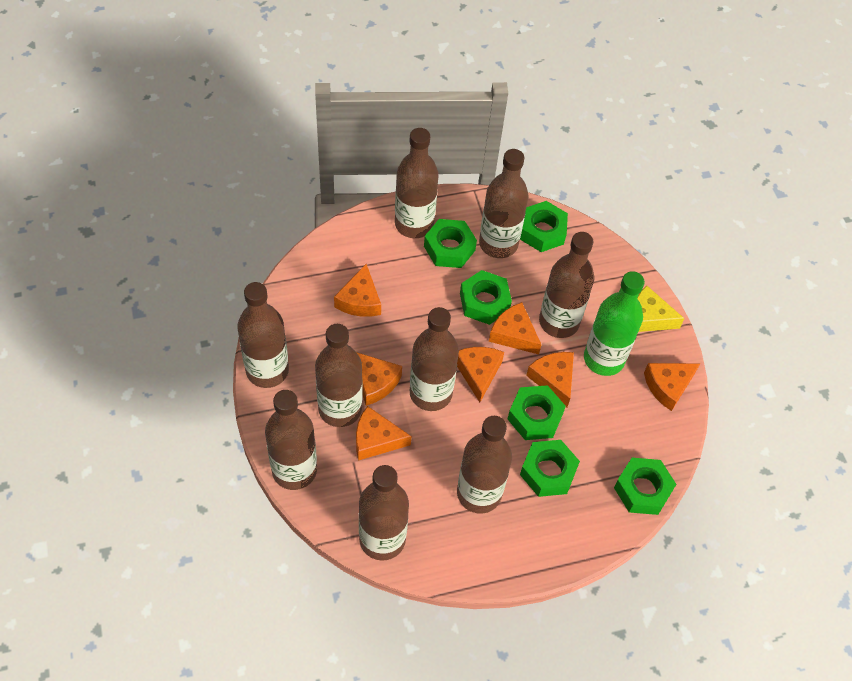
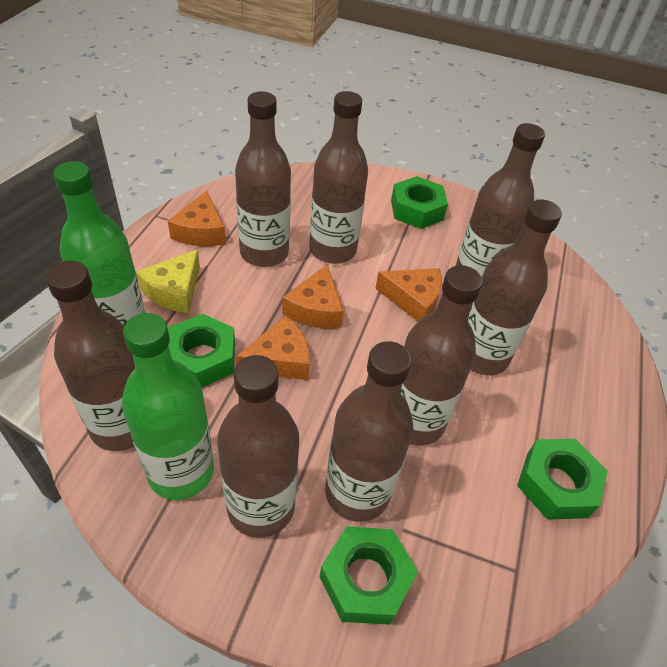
brown bottle: [237,282,289,388] [265,390,317,490] [315,324,363,427] [359,465,409,560] [395,128,439,238] [410,307,459,411] [457,416,512,514] [479,149,528,258] [539,232,595,338] = 9 -> [46,261,135,451] [217,355,299,538] [235,91,291,267] [309,91,368,264] [325,341,413,522] [401,265,483,446] [456,123,545,277] [468,199,562,375] = 8
green bottle: [584,271,645,376] = 1 -> [53,161,145,326] [122,313,214,500] = 2
green nut: [424,219,477,268] [460,270,512,325] [508,385,566,440] [520,201,568,252] [520,440,580,497] [614,458,677,515] = 6 -> [168,314,235,388] [320,526,418,625] [391,176,448,229] [517,439,608,520] = 4
orange cheese: [334,264,381,317] [356,352,402,406] [356,406,412,461] [457,347,504,402] [489,302,542,354] [526,352,574,408] [644,363,700,411] = 7 -> [168,191,226,246] [236,316,310,380] [282,265,344,328] [375,268,442,321] = 4

